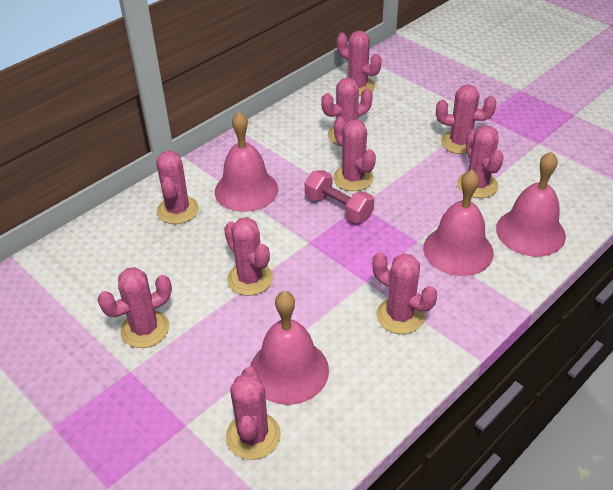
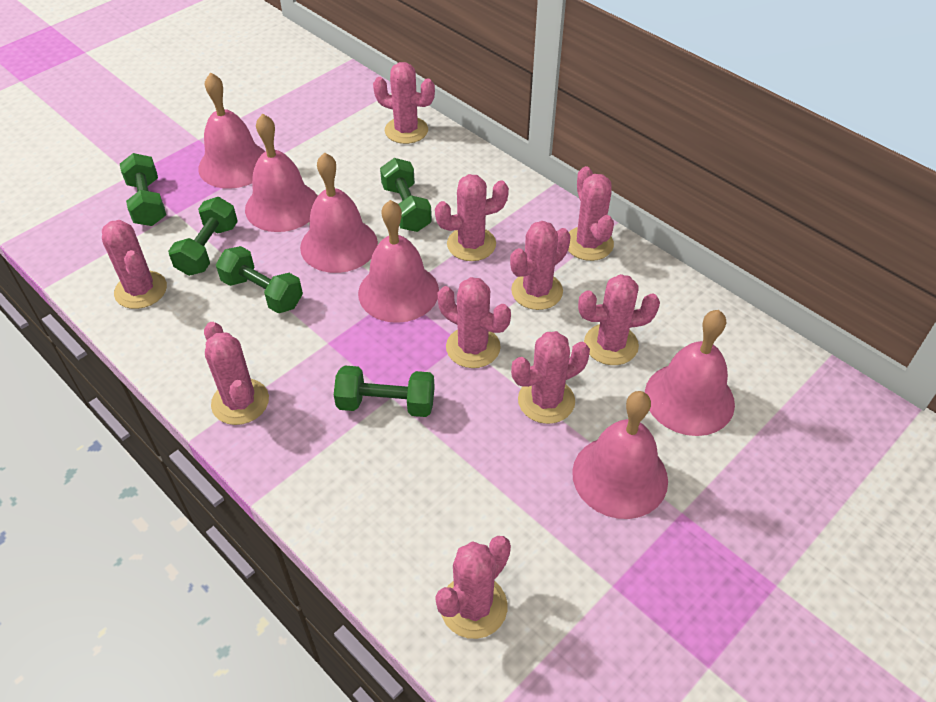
green dumbbell: none = 0 -> [120,153,166,226] [168,197,238,276] [216,246,303,313] [334,365,435,417] [380,158,432,232] = 5
pink bell: [215,111,278,212] [250,291,329,405] [423,170,494,276] [496,151,566,257] = 4 -> [198,72,265,189] [245,114,318,232] [300,152,378,273] [358,200,439,323] [572,391,668,519] [645,310,735,436] = 6
pink dumbbell: [305,170,374,223] = 1 -> none = 0

